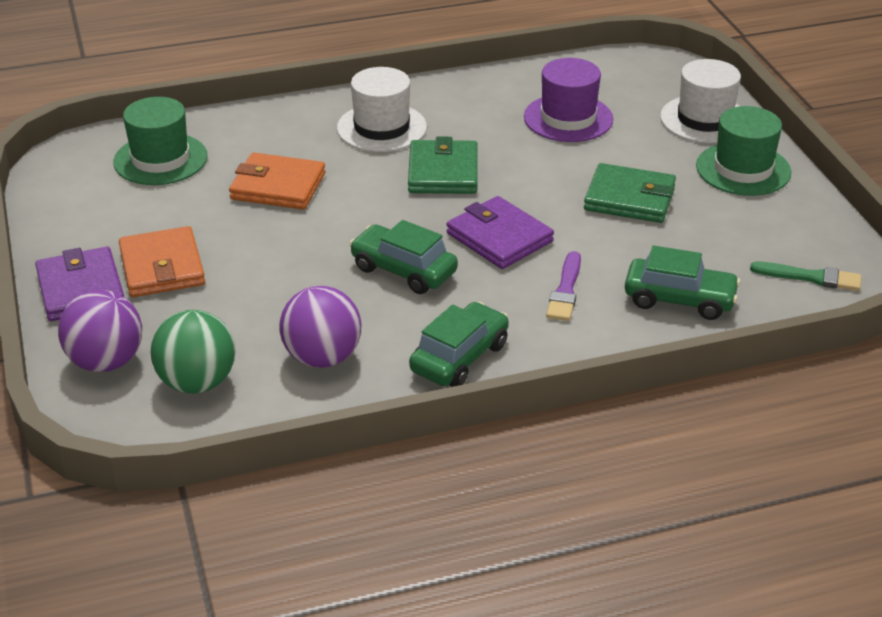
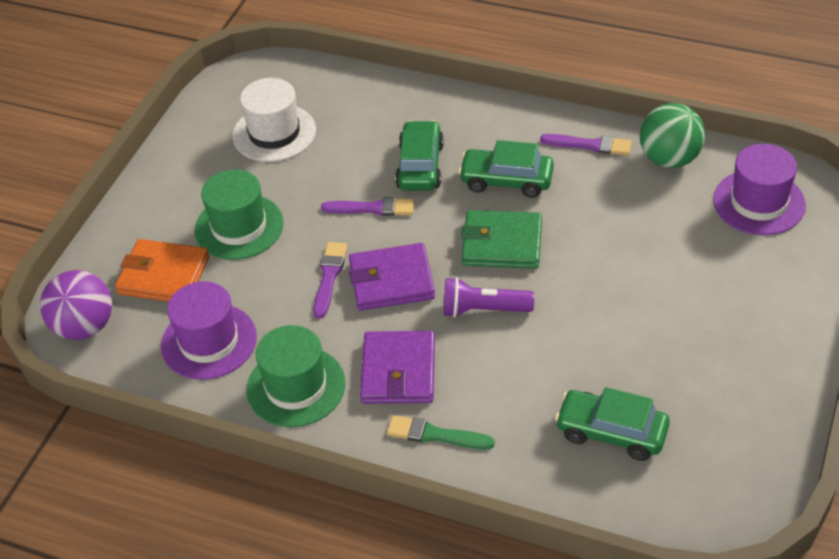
green wallet: [408,137,478,194] [584,163,676,223] = 2 -> [461,210,542,269] = 1
orange wallet: [119,226,205,297] [229,152,325,210] = 2 -> [115,239,209,302] = 1
purple ball: [58,290,142,372] [279,286,361,368] = 2 -> [40,270,112,340] = 1
purple brush: [546,251,581,321] = 1 -> [313,242,347,319] [321,197,414,216] [540,134,632,156] = 3
purple flashlight: none = 0 -> [444,277,534,318] = 1
purple hat: [524,58,613,142] = 1 -> [161,281,257,380] [713,144,806,235] = 2
white hat: [337,67,427,152] [660,59,741,143] = 2 -> [233,78,316,162] = 1

